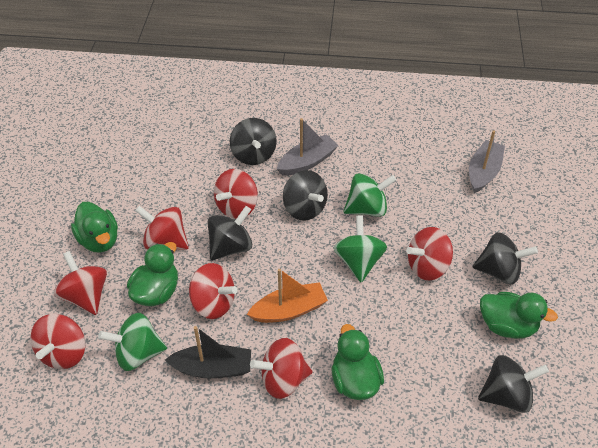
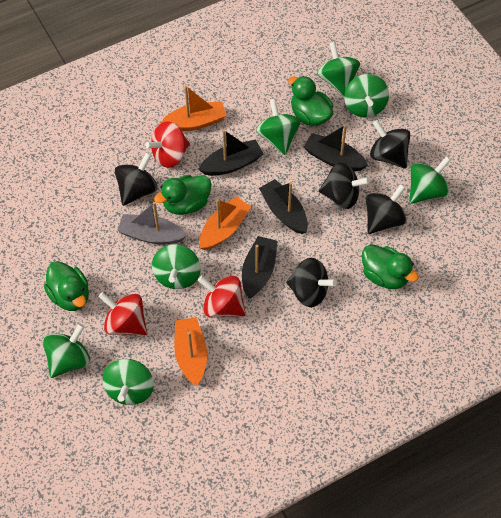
black boat: [165,326,251,378] = 1 -> [198,130,264,176] [242,236,277,299] [259,179,308,234] [304,124,368,171] = 4
green spinning top: [98,313,167,371] [334,216,387,282] [344,173,396,217] = 3 -> [43,323,90,378] [102,359,154,405] [152,244,201,289] [256,99,301,155] [317,42,360,96] [344,74,389,118] [409,156,451,204] = 7
grey boat: [277,118,339,176] [469,130,505,193] = 2 -> [117,202,188,244] = 1
orange boat: [247,269,328,323] = 1 -> [161,86,227,131] [174,317,207,386] [199,197,251,250] = 3
red spinning top: [30,314,86,369] [54,251,107,315] [135,206,189,250] [189,263,238,319] [214,169,258,219] [250,338,312,399] [406,227,453,280] = 7 -> [99,292,147,335] [145,121,190,168] [198,276,246,318] = 3

